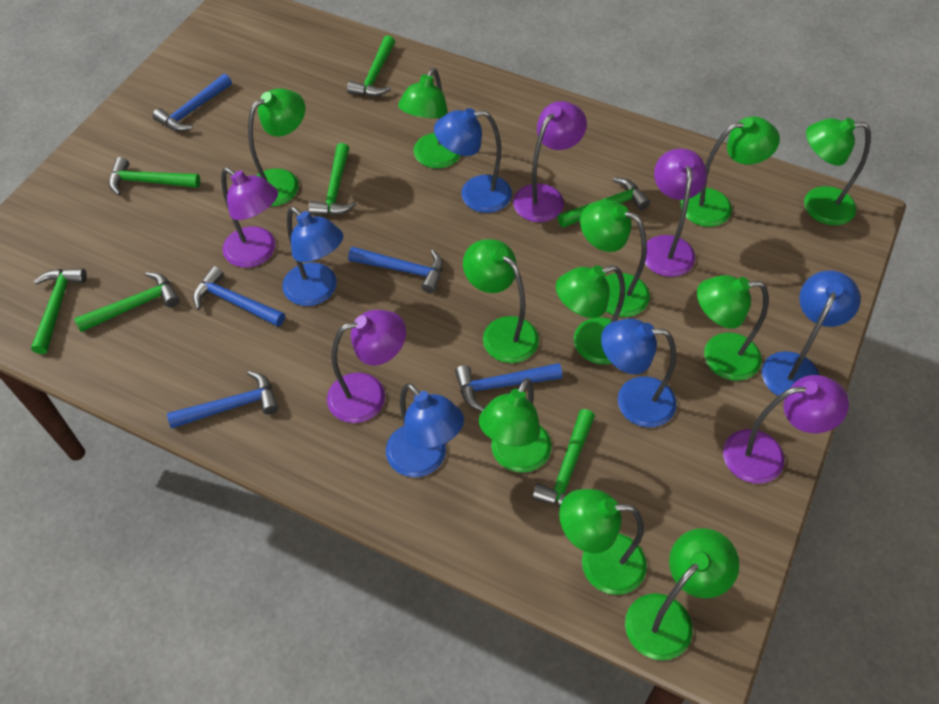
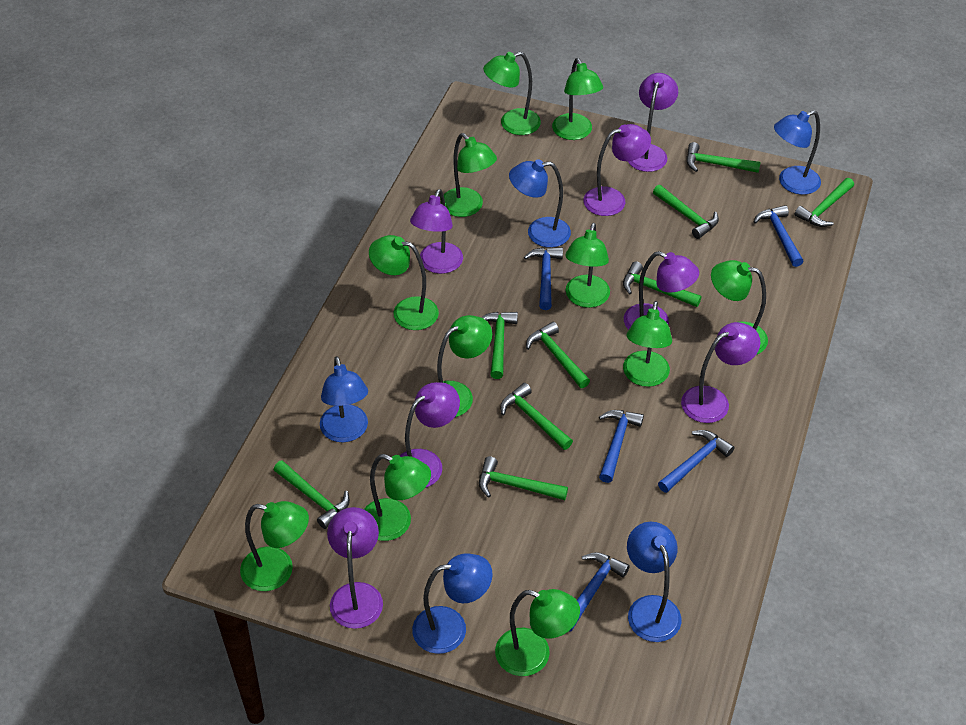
green hammer: [31,268,87,354] [74,272,180,332] [109,157,200,195] [309,143,357,215] [347,35,395,97] [532,409,595,507] [558,177,650,228] = 7 -> [274,460,350,529] [479,456,568,500] [481,312,518,379] [500,383,573,450] [526,322,590,388] [623,261,702,307] [653,185,719,239] [686,142,761,173] [794,178,854,227] = 9
purple lamp: [221,167,278,268] [327,310,406,423] [513,101,587,222] [645,149,707,277] [723,375,849,484] = 5 -> [327,507,383,629] [400,382,460,488] [410,189,463,274] [583,124,651,216] [624,251,699,330] [628,73,678,172] [681,322,760,423] = 7

